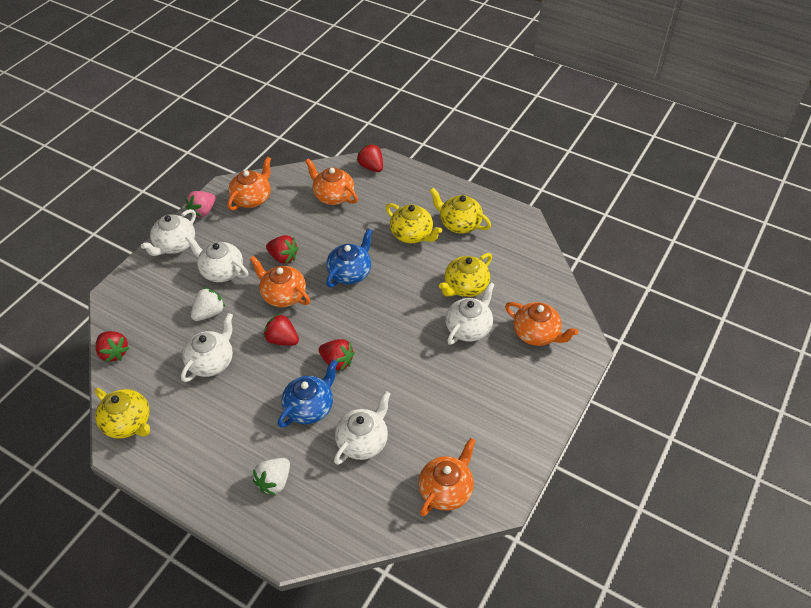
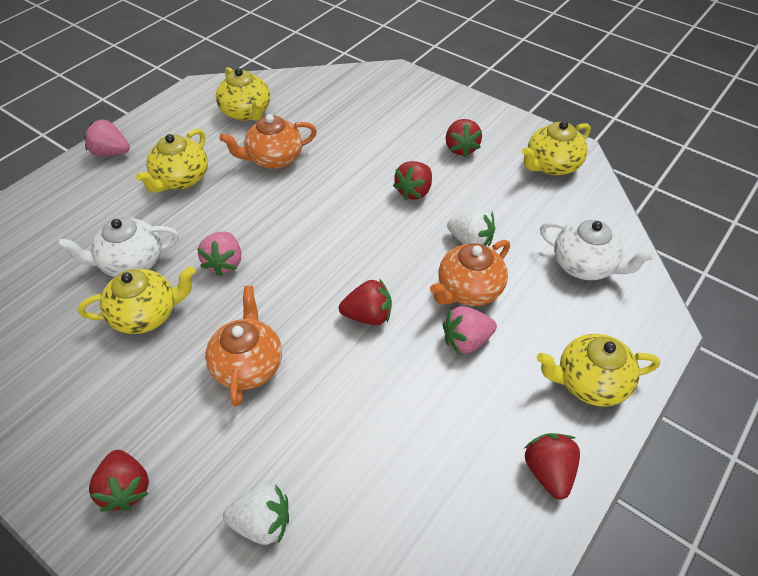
blue teapot: [278,360,338,428] [326,228,373,287] = 2 -> none = 0
orange teapot: [228,157,271,210] [250,256,310,307] [305,158,358,205] [419,438,476,516] [505,302,578,346] = 5 -> [205,286,282,406] [219,114,317,169] [430,240,510,306] = 3
pink strawberry: [185,191,216,217] = 1 -> [84,119,130,156] [197,232,241,276] [443,306,497,354] = 3
white teapot: [141,209,196,256] [181,313,233,382] [185,235,249,282] [334,391,390,465] [445,282,495,345] = 5 -> [57,217,179,277] [540,220,654,280] = 2
yellow teapot: [94,388,150,439] [386,203,442,243] [429,188,491,233] [439,253,492,297] = 4 -> [78,266,196,334] [136,129,208,193] [216,67,270,121] [522,121,591,175] [537,334,660,407] = 5

